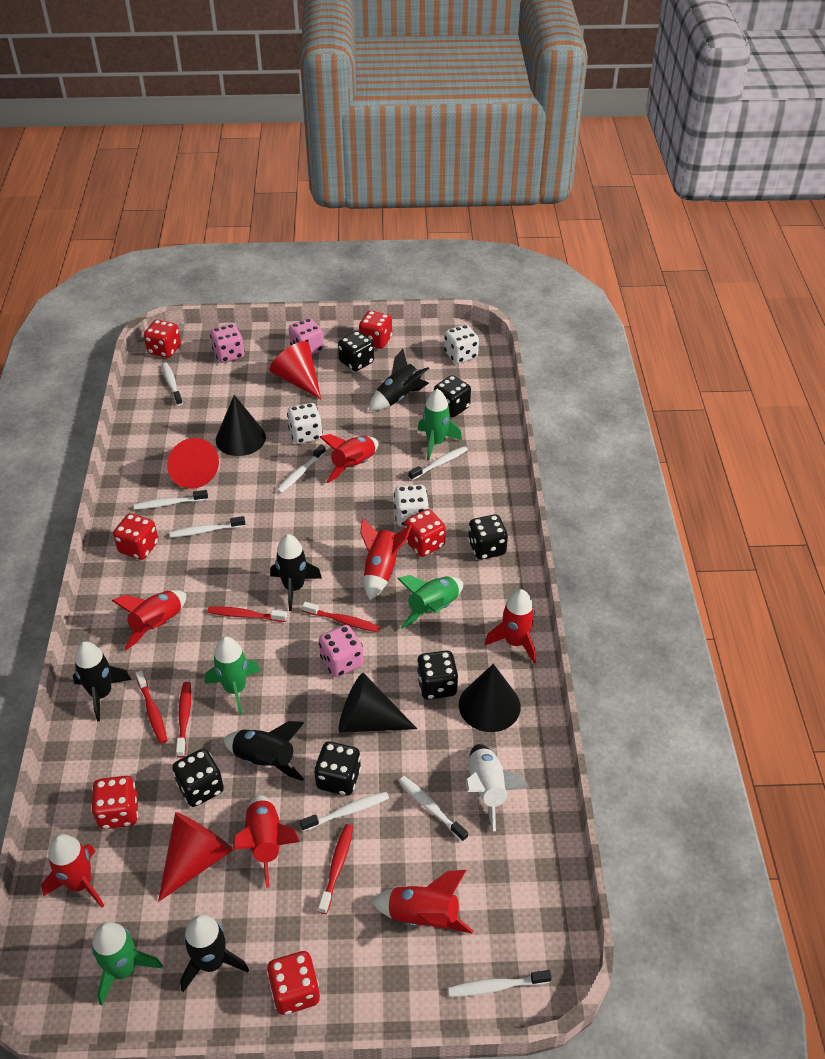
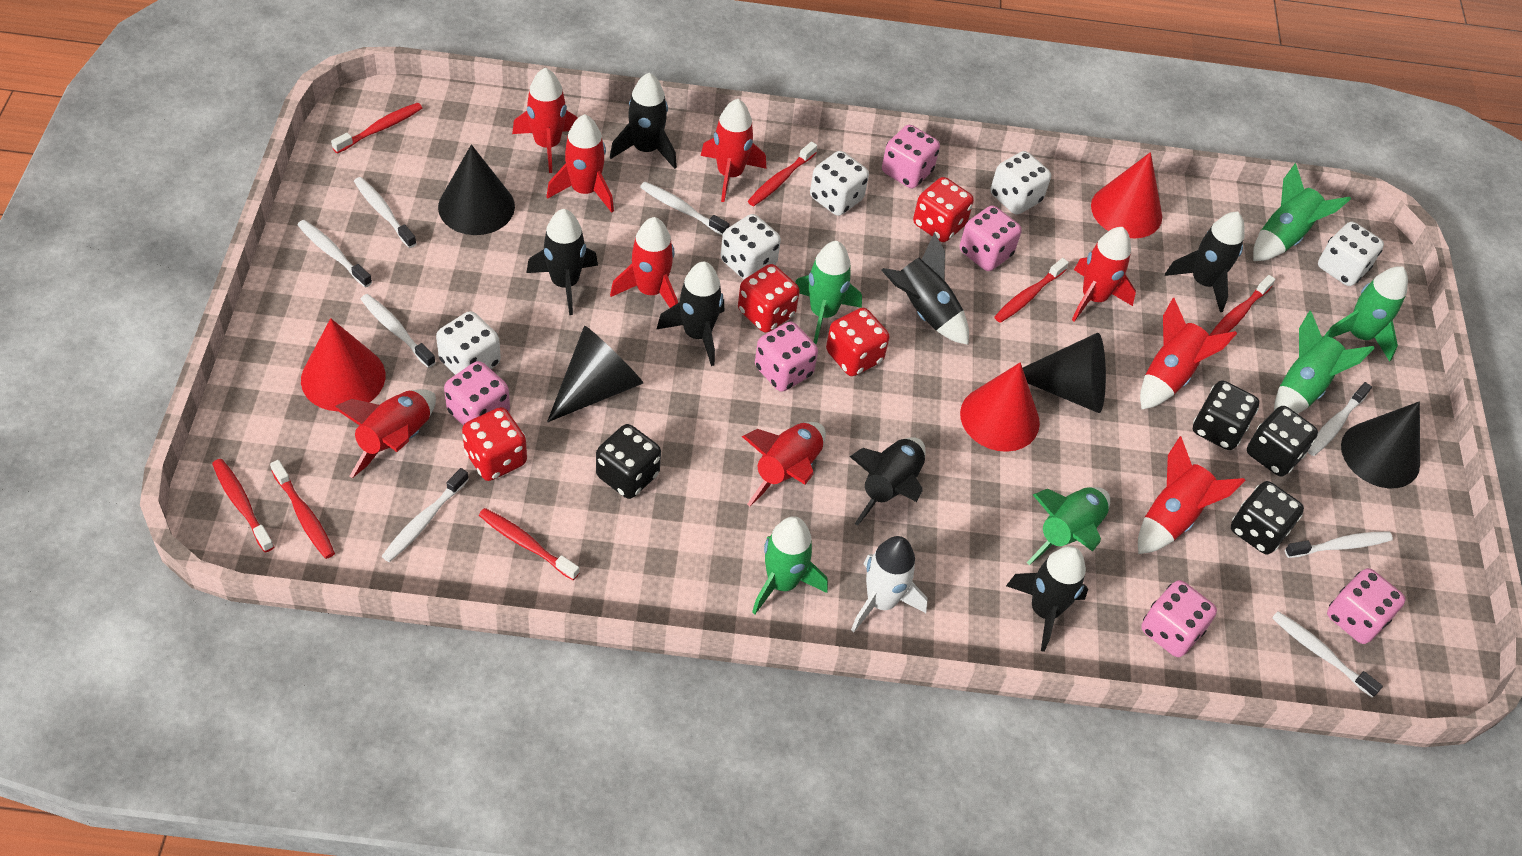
black cone: [216,395,266,456] [339,673,417,733] [459,664,521,732] = 3 -> [438,144,515,235] [547,325,643,422] [1023,333,1106,413] [1341,401,1420,488] = 4
black dice: [172,749,224,807] [314,741,361,796] [338,331,374,371] [417,650,459,700] [434,375,471,418] [468,514,508,560] = 6 -> [596,424,661,499] [1193,380,1259,450] [1231,481,1304,555] [1247,406,1318,477] = 4
black rocket: [73,641,131,721] [180,915,249,992] [223,721,304,781] [270,534,322,611] [369,349,429,411] = 5 -> [526,209,598,315] [610,73,677,169] [657,262,724,366] [849,437,926,526] [881,233,969,345] [1006,546,1088,652] [1165,212,1245,312] = 7
green rocket: [92,922,163,1005] [205,636,260,715] [397,575,463,629] [418,389,462,460] = 4 -> [752,516,828,614] [795,241,862,345] [1027,487,1110,565] [1253,163,1351,261] [1274,311,1374,414] [1324,266,1408,361] = 6
pink dice: [210,324,245,363] [289,318,324,355] [319,625,364,677] = 3 -> [444,361,510,425] [755,322,818,392] [882,125,940,188] [960,206,1022,271] [1141,580,1217,657] [1327,568,1406,644] = 6
red dice: [91,776,138,829] [113,513,158,560] [144,320,181,358] [267,951,320,1015] [359,311,392,349] [404,509,446,557] = 6 -> [462,407,527,481] [738,264,800,333] [826,308,890,376] [913,177,974,242] = 4
red rocket: [41,834,104,908] [111,590,186,650] [233,795,300,888] [320,434,378,483] [360,518,412,600] [371,870,474,934] [485,589,536,663] = 7 -> [333,389,436,478] [512,68,577,173] [546,114,614,213] [610,217,678,308] [701,99,766,202] [742,422,826,506] [1072,227,1136,322] [1138,436,1246,554] [1140,298,1237,409] = 9
red toothbrush: [136,670,168,744] [176,682,191,758] [208,606,287,622] [302,602,380,632] [318,824,353,914] = 5 -> [212,459,274,552] [270,460,335,559] [331,103,422,154] [479,508,579,580] [748,141,817,206] [994,258,1069,323] [1210,275,1275,336] = 7
white dice: [287,403,323,444] [394,485,428,527] [444,325,479,364] = 3 -> [436,311,501,375] [721,214,781,279] [810,151,869,216] [991,151,1051,215] [1318,222,1384,286] = 5

